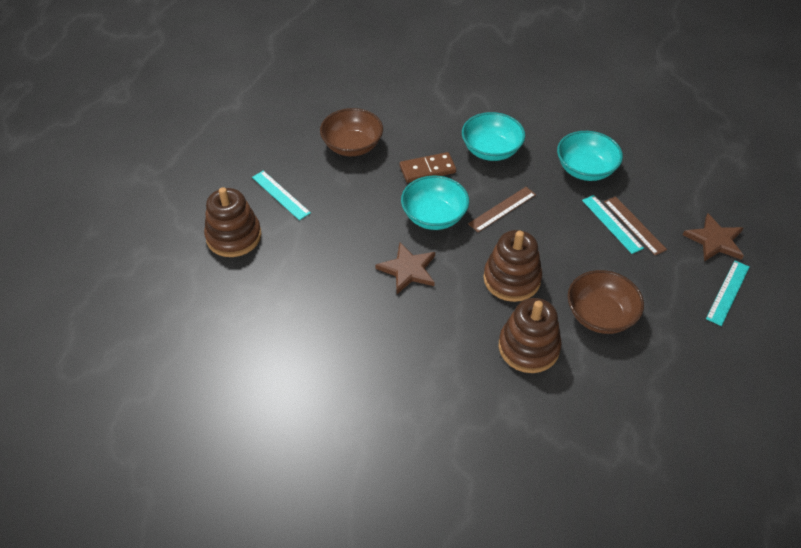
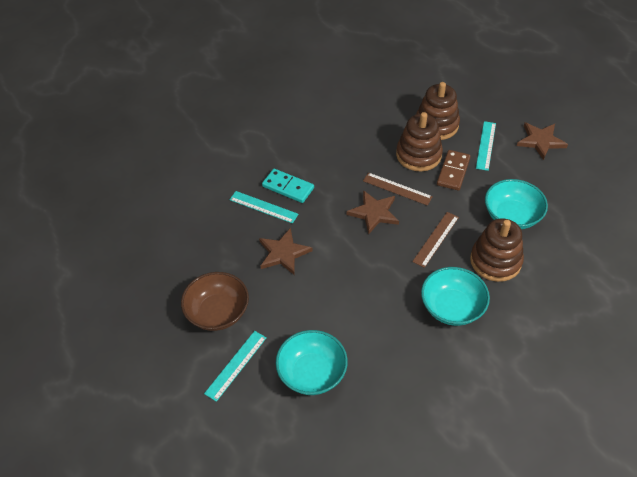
brown bowl: [320,108,383,156] [568,270,644,334] = 2 -> [181,272,249,331] = 1
brown star: [376,243,435,294] [683,213,744,262] = 2 -> [259,228,312,275] [347,190,399,235] [517,122,568,160] = 3
turquoise domino: none = 0 -> [262,169,314,203] = 1

